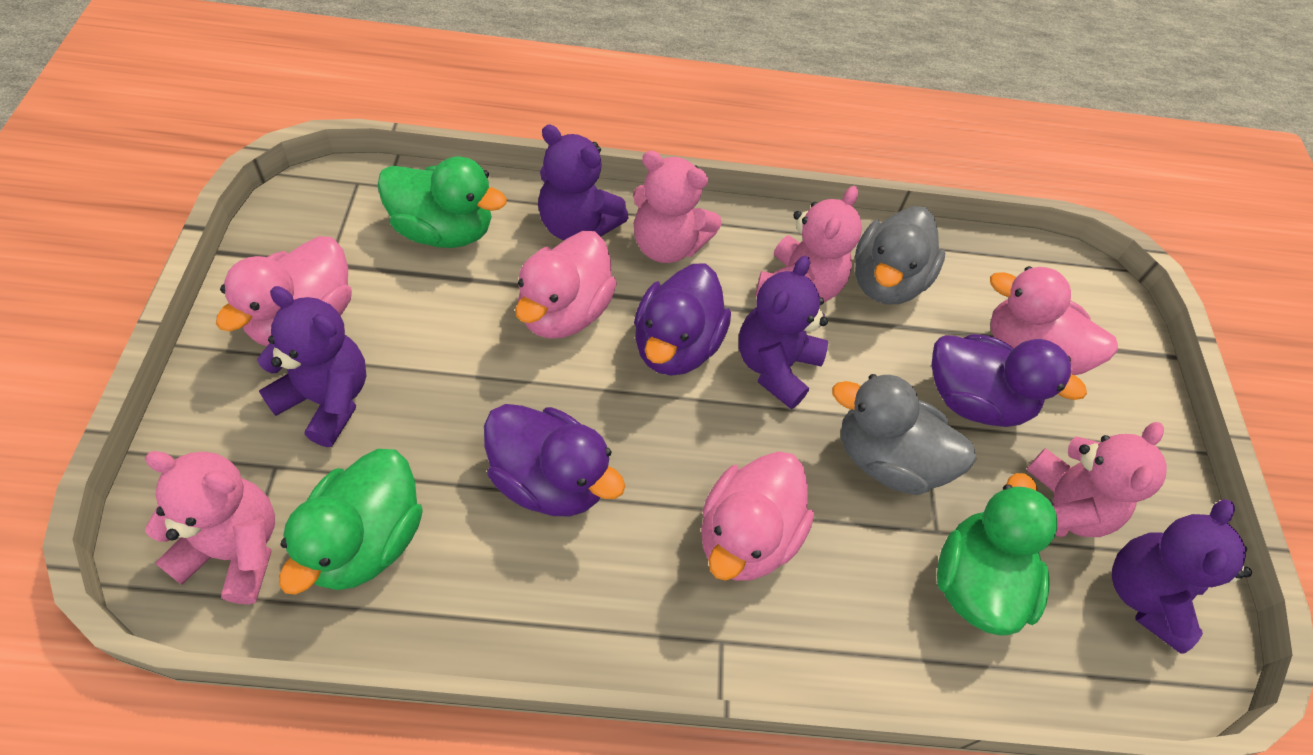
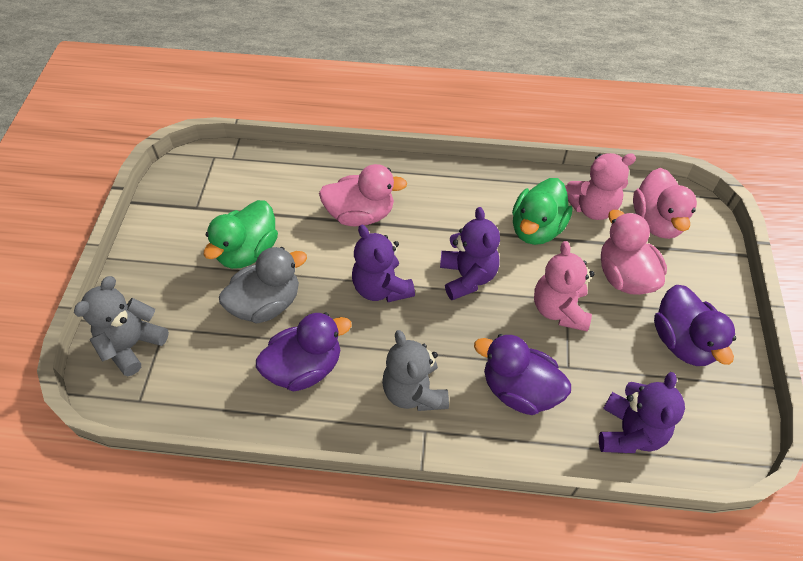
green duck: [279,449,423,594] [377,156,507,248] [937,473,1057,636] = 3 -> [204,200,278,269] [512,178,573,245] = 2
grey duck: [832,374,977,495] [855,206,945,304] = 2 -> [219,247,307,323] = 1
grey teddy bear: none = 0 -> [74,276,169,376] [382,330,449,411] = 2
pink duck: [216,236,352,346] [515,231,617,339] [701,451,814,581] [990,266,1118,375] = 4 -> [319,164,408,226] [601,210,667,295] [633,168,697,239] = 3
pink teddy bear: [145,451,275,604] [633,151,722,263] [755,186,862,302] [1026,422,1167,537] = 4 -> [534,241,594,331] [565,153,636,220] = 2
purple teddy bear: [257,286,366,447] [538,125,629,240] [739,255,828,409] [1112,499,1252,654] = 4 -> [352,225,415,302] [440,207,500,300] [599,372,685,453] = 3

